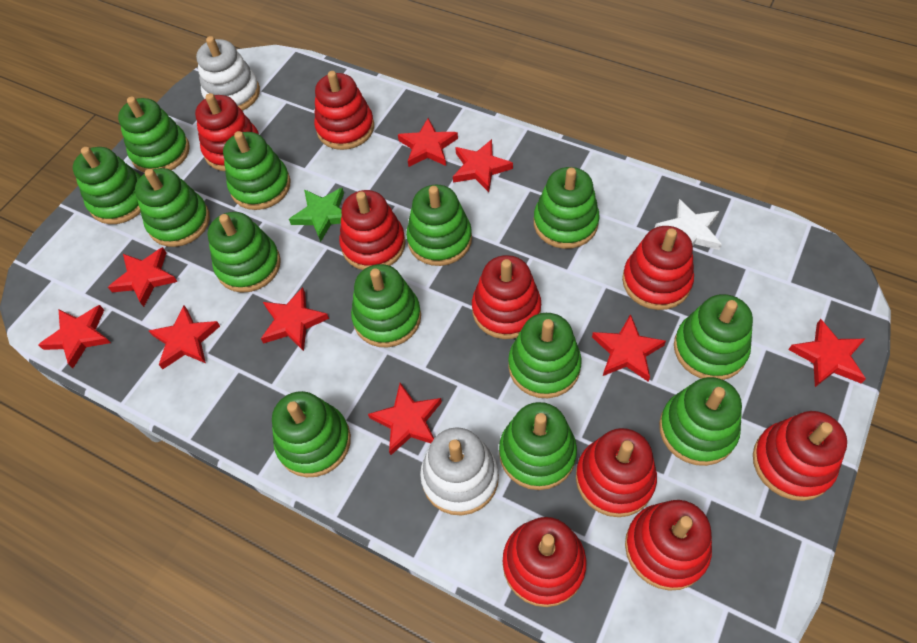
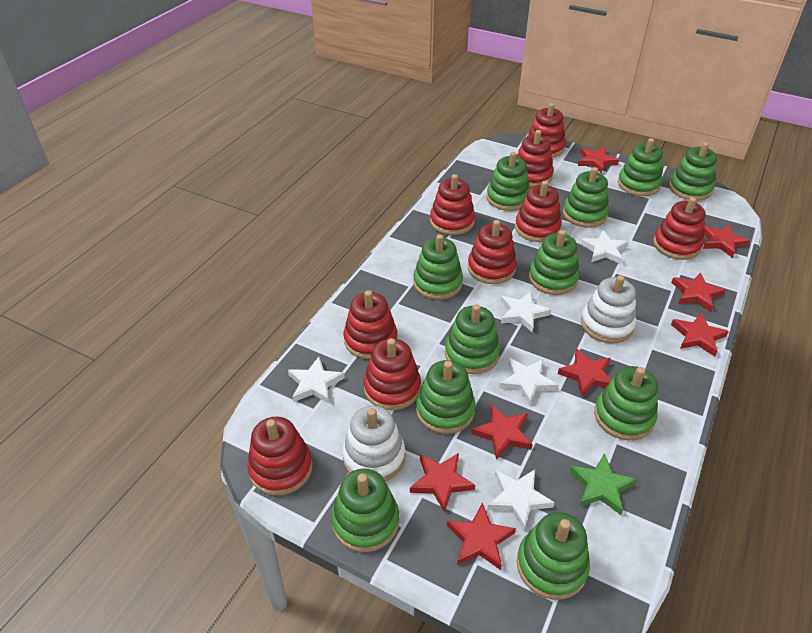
green stacking toy: [73,147,141,224] [118,97,190,173] [135,168,210,247] [207,212,281,293] [223,131,290,210] [272,391,351,477] [351,264,421,348] [406,185,472,266] [499,402,577,490] [508,313,582,398] [534,167,600,249] [659,377,742,466] [674,294,753,380] = 13 -> [331,469,399,552] [413,234,463,300] [416,360,476,434] [445,304,500,374] [486,152,530,211] [517,512,590,600] [529,230,580,295] [563,167,609,228] [594,366,658,440] [618,138,663,196] [669,142,717,201] = 11
red star: [38,305,111,368] [108,247,178,307] [149,305,220,369] [261,287,329,351] [368,383,442,455] [398,118,458,167] [453,139,513,192] [592,314,666,382] [788,319,866,387] = 9 -> [410,453,475,512] [447,503,516,570] [471,404,533,460] [558,349,611,397] [578,147,619,174] [671,272,725,312] [671,313,729,356] [703,224,750,258] = 8
white star: [655,199,722,250] = 1 -> [288,357,345,404] [487,469,555,530] [499,358,558,406] [501,291,551,332] [580,230,628,264] = 5

